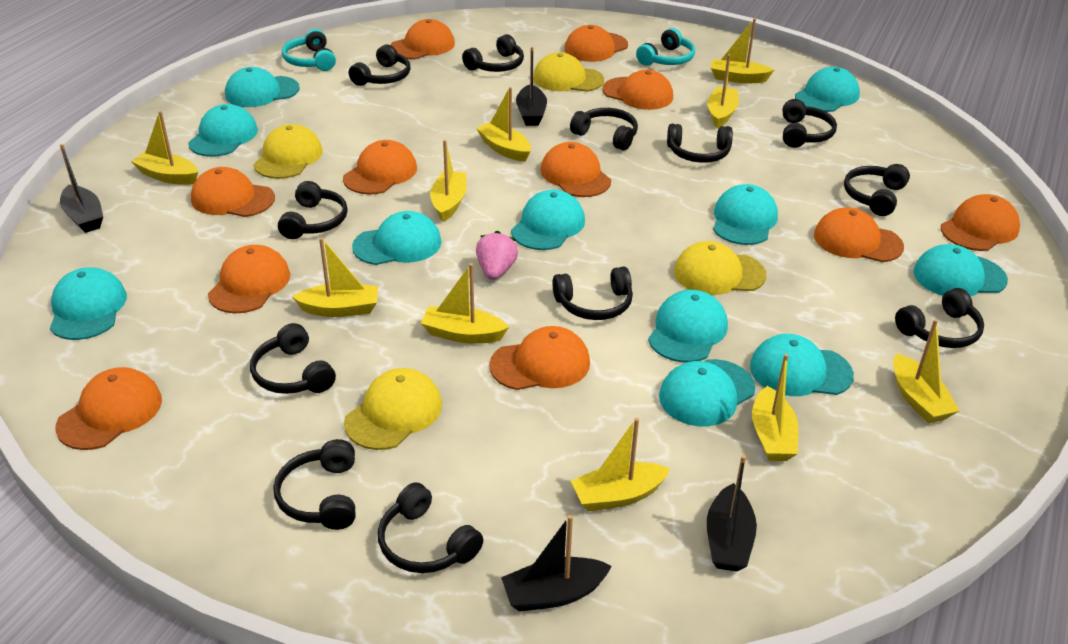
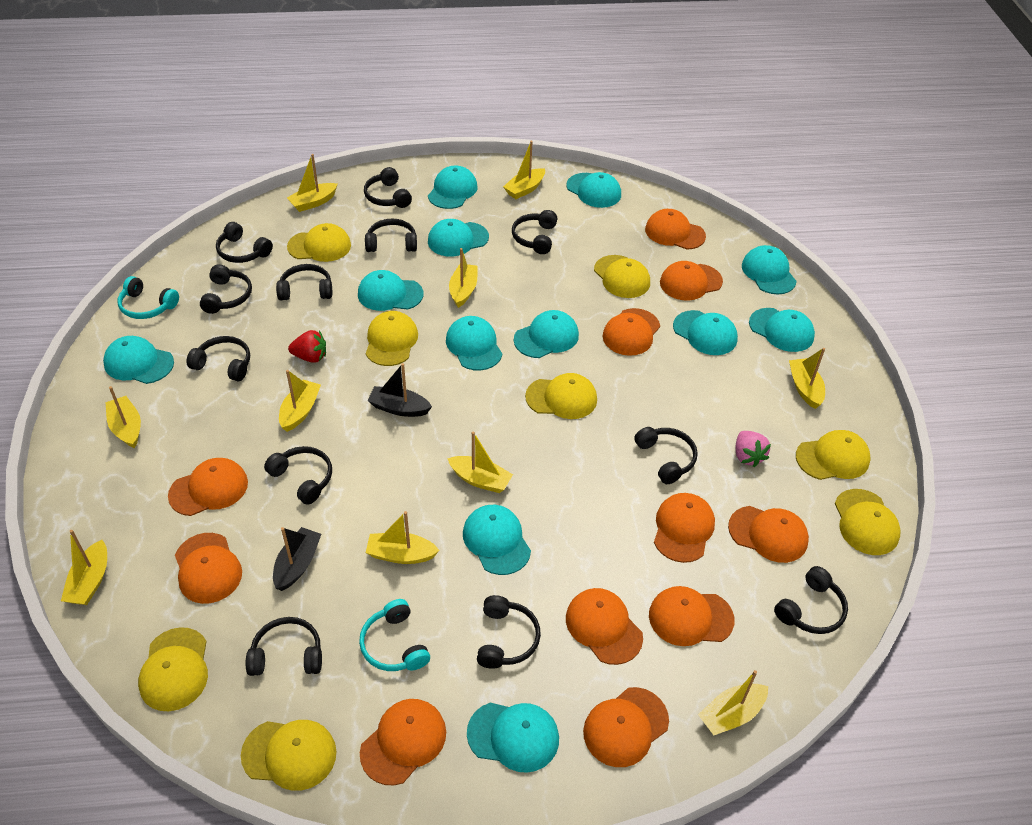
black boat: [60,144,103,233] [501,515,612,612] [516,47,547,126] [707,455,757,571] = 4 -> [273,527,321,591] [367,363,432,417] = 2
red strawberry: none = 0 -> [288,330,326,363] = 1
turquoise cap: [50,267,127,340] [188,104,258,157] [225,67,300,107] [352,211,442,265] [511,190,585,250] [648,290,728,362] [659,359,755,426] [713,184,778,245] [750,334,854,396] [795,67,860,112] [913,244,1008,297] = 11 -> [103,336,174,384] [358,270,424,311] [428,165,477,209] [428,219,489,257] [446,316,502,371] [463,505,531,575] [467,703,559,773] [514,310,579,358] [566,172,621,208] [673,310,738,355] [742,245,797,294] [749,308,815,352] = 12
yellow cap: [253,124,323,179] [344,368,442,450] [533,52,604,92] [674,241,766,295] = 4 -> [138,627,208,711] [241,720,337,791] [287,223,351,262] [366,311,418,366] [525,373,597,419] [594,255,650,298] [796,430,871,480] [835,489,901,555] = 8

